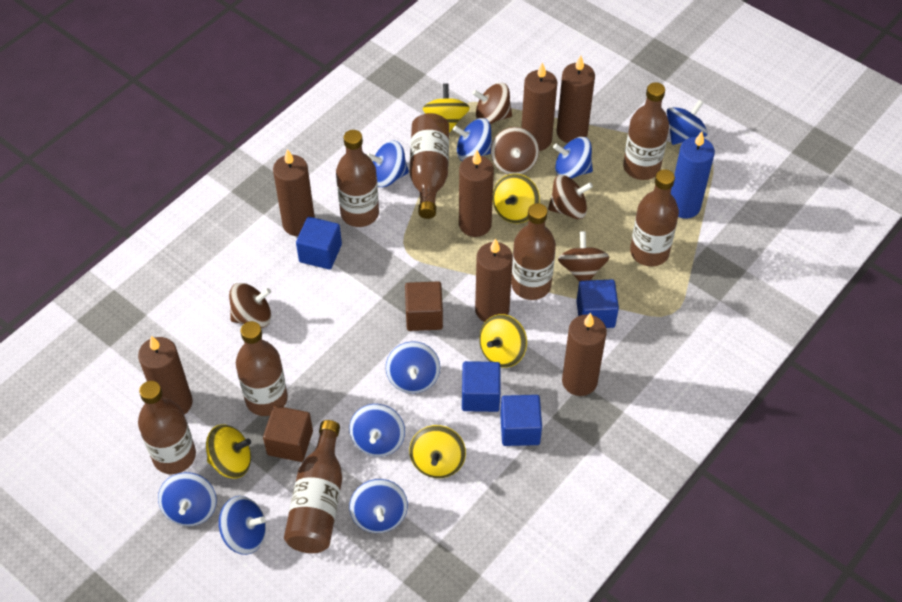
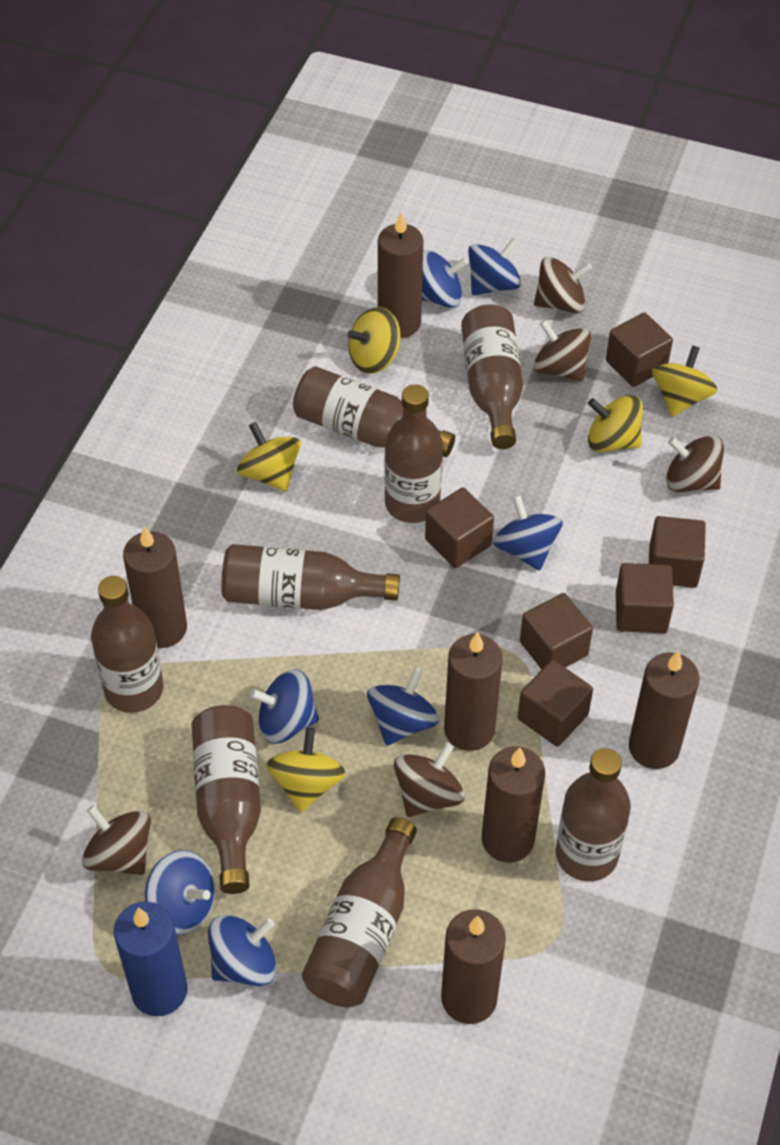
blue cube: [296,217,342,270] [462,361,501,412] [500,395,542,446] [576,280,619,328] = 4 -> none = 0
blue spinning top: [158,472,217,526] [219,496,266,555] [349,404,405,457] [349,479,408,533] [366,141,409,187] [386,341,440,393] [453,118,492,161] [553,137,593,179] [667,100,708,145] = 9 -> [145,850,215,935] [208,915,277,986] [250,669,319,744] [367,668,439,746] [422,250,468,308] [468,238,521,296] [493,495,563,571] = 7
brown candle: [138,336,193,415] [273,149,315,236] [459,150,494,237] [475,238,513,322] [521,62,558,151] [557,56,595,143] [562,313,607,396] = 7 -> [123,526,187,648] [378,212,423,338] [441,909,506,1024] [444,632,503,751] [482,747,545,863] [629,651,699,769] = 6
brown cube: [263,406,313,462] [405,281,443,331] = 2 -> [425,487,494,568] [518,660,593,747] [520,593,593,669] [606,312,673,387] [616,563,674,633] [649,516,706,588] = 6

